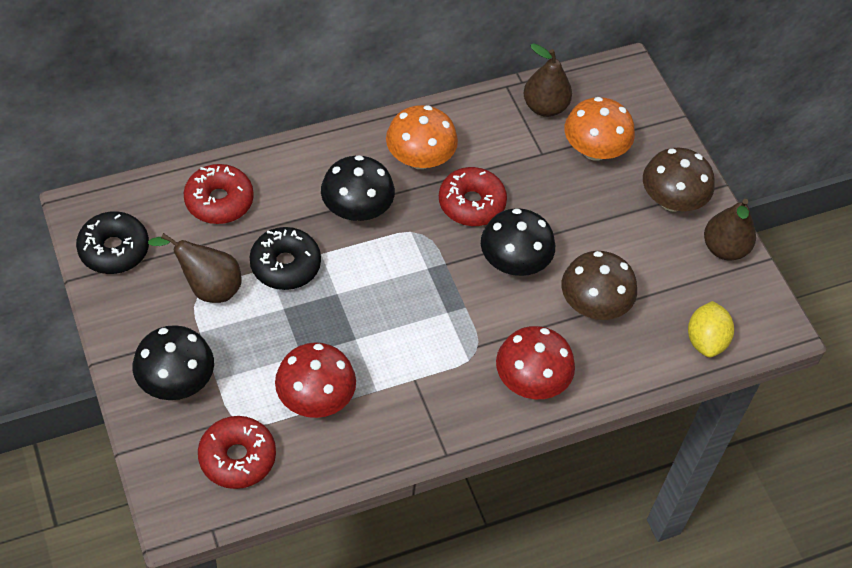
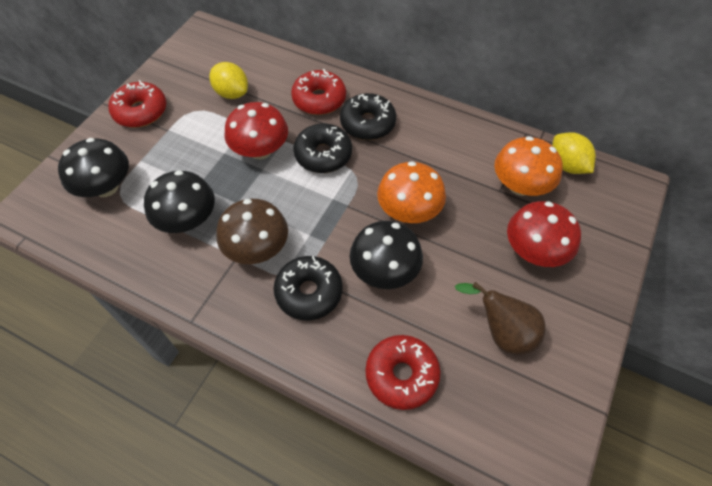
black donut: [76,211,149,274] [250,227,321,290] = 2 -> [274,256,343,320] [293,124,352,173] [340,93,396,140] = 3
brown mushroom: [562,251,637,320] [643,148,714,212] = 2 -> [216,199,288,264] = 1
brown pear: [148,233,242,303] [524,43,572,117] [704,199,756,260] = 3 -> [455,282,545,355] = 1
yellow lemon: [688,301,734,358] = 1 -> [209,62,248,99] [552,132,596,174] = 2

